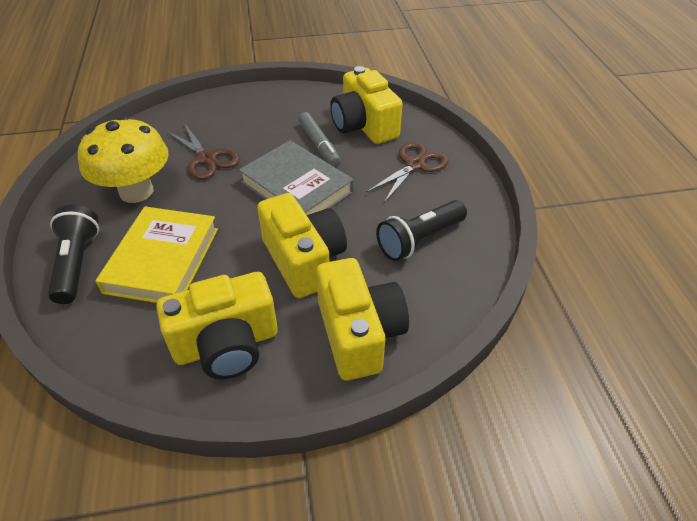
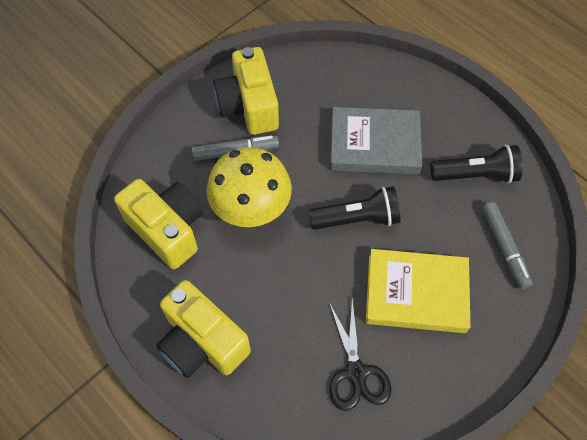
black scissors: none = 0 -> [329,299,392,411] = 1
brown scissors: [167,124,240,179] [366,142,449,203] = 2 -> none = 0
grey marker: [298,112,341,167] = 1 -> [192,135,279,161] [482,202,533,289] = 2
yellow camera: [156,272,278,379] [257,193,347,298] [316,258,409,381] [330,66,402,144] = 4 -> [114,179,203,269] [156,280,251,378] [213,47,279,135] = 3

